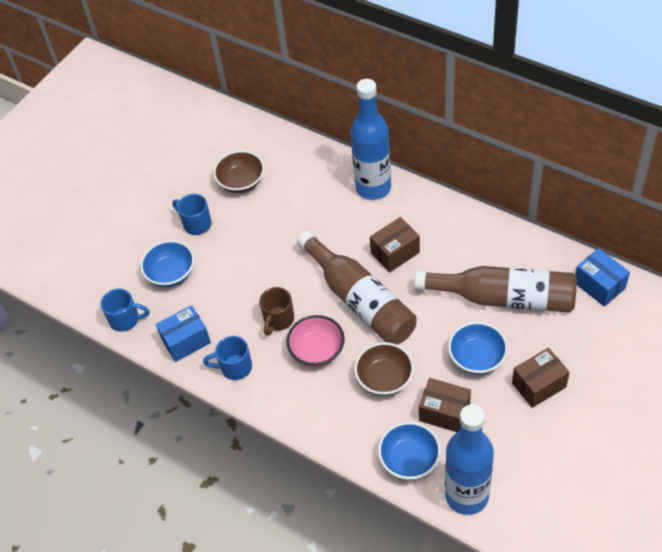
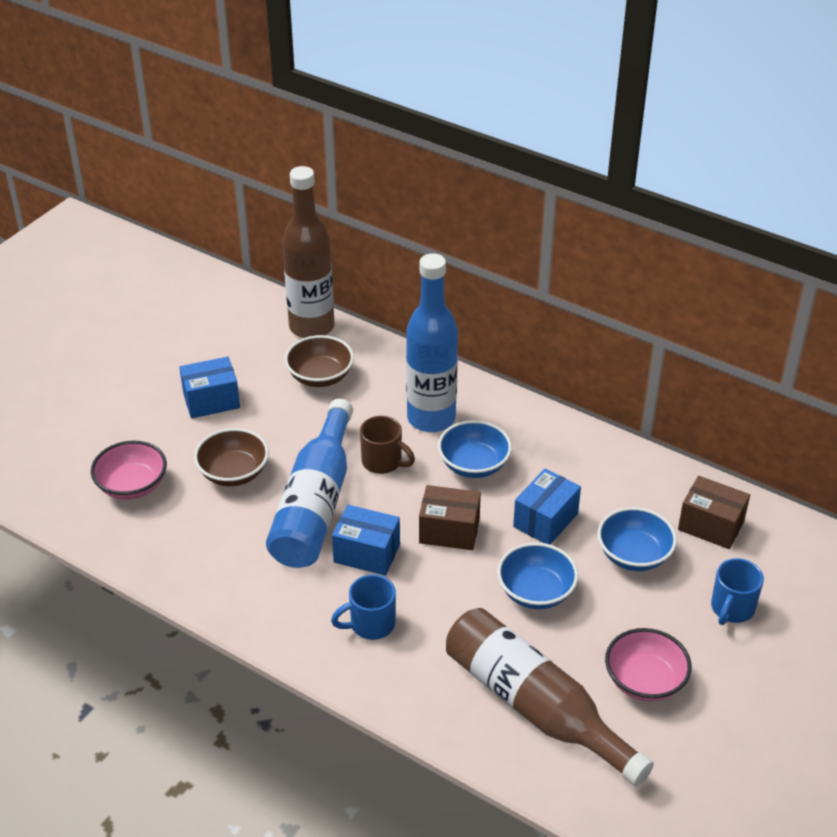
blue box: [156,305,211,362] [575,248,630,307] = 2 -> [179,356,240,418] [332,505,400,576] [513,468,581,545] = 3
blue mug: [101,288,150,332] [172,194,212,235] [203,336,252,380] = 3 -> [331,575,396,640] [711,558,764,625] = 2
brown box: [370,217,420,272] [419,378,471,432] [512,348,570,408] = 3 -> [419,485,481,550] [678,476,750,549] = 2
pink bowl: [286,315,345,367] = 1 -> [91,441,167,500] [605,628,692,702] = 2

